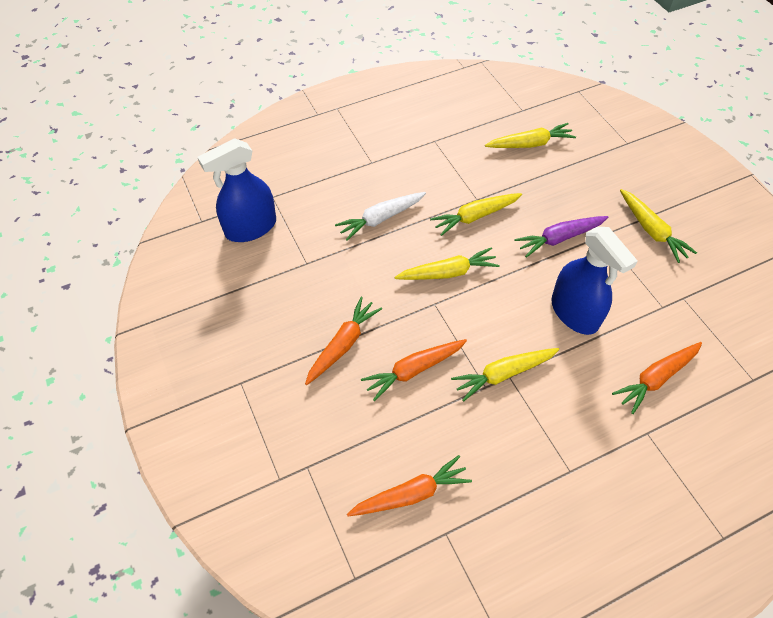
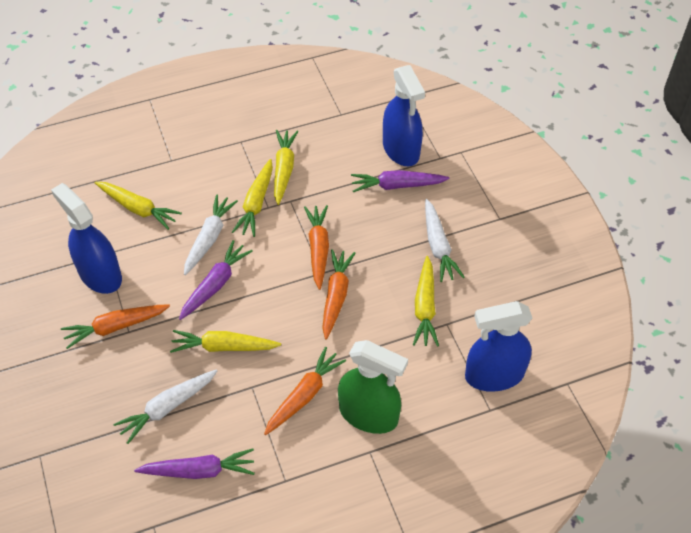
blue spray bottle: [198,138,276,242] [551,227,638,335] = 2 -> [51,183,122,294] [383,65,425,166] [465,301,532,392] = 3
green spray bottle: none = 0 -> [338,340,408,434] = 1
purple carrot: [514,216,608,258] = 1 -> [134,449,255,479] [179,240,253,320] [351,170,450,192] = 3
white carrot: [335,192,426,241] = 1 -> [113,370,217,444] [184,195,238,275] [425,199,464,282] = 3

